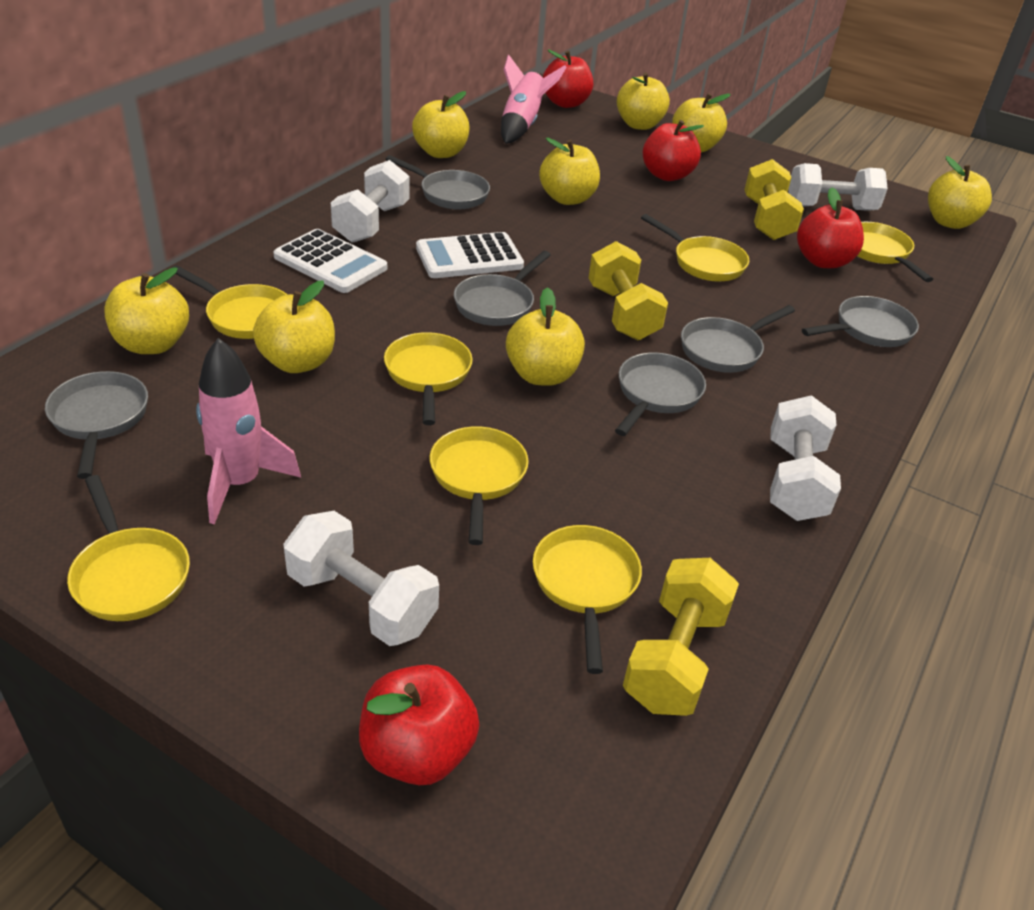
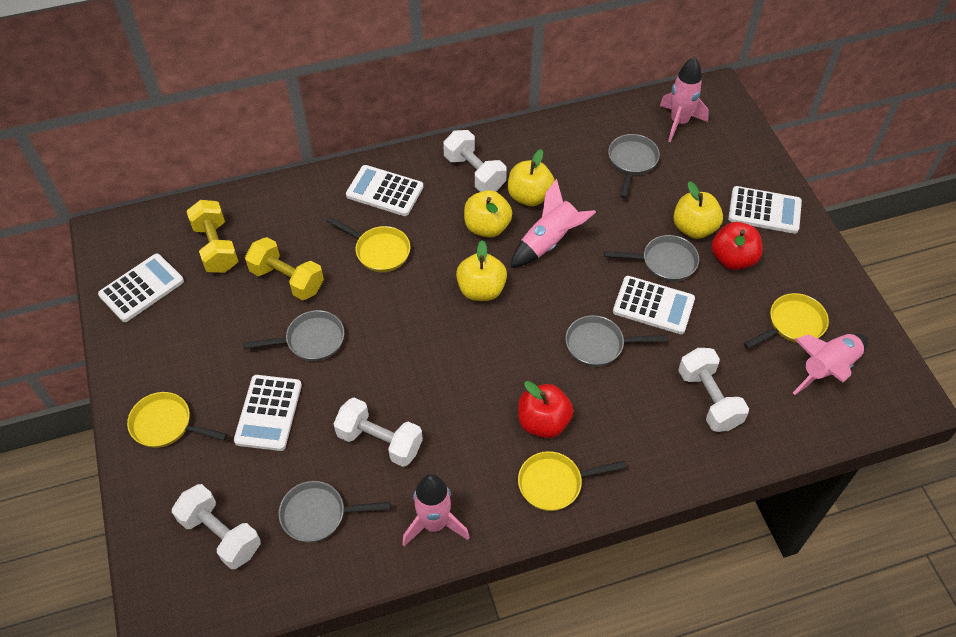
grey pan: [45,371,148,479] [386,155,490,209] [454,251,551,326] [615,353,706,436] [681,305,795,373] [802,296,919,347] = 6 -> [243,310,344,361] [279,481,390,542] [565,315,667,367] [604,235,699,282] [608,134,660,198] = 5
pink rocket: [196,338,301,524] [501,54,567,144] = 2 -> [402,474,470,547] [510,179,596,268] [660,56,709,142] [793,334,868,395] = 4
red apple: [359,664,480,785] [543,50,593,108] [643,120,704,181] [797,188,864,268] = 4 -> [518,381,573,438] [712,222,763,270] = 2
white calculator: [273,229,387,293] [416,232,524,278] = 2 -> [98,254,184,322] [234,375,302,451] [346,165,423,216] [613,276,695,334] [728,186,802,234] = 5
yellow apple: [104,267,189,354] [253,281,335,373] [412,91,470,158] [506,287,585,386] [539,138,600,205] [617,72,670,130] [672,93,731,153] [928,156,992,229] = 8 -> [456,240,507,301] [464,190,512,238] [508,149,555,206] [673,181,723,239] = 4
yellow dumbbell: [589,241,668,340] [623,558,739,716] [744,159,804,240] = 3 -> [187,200,238,273] [245,237,324,300] = 2
yellow pan: [67,475,190,621] [172,265,287,339] [384,332,473,425] [430,426,529,545] [533,525,642,674] [641,214,749,282] [857,222,933,282] = 7 -> [127,392,228,448] [326,216,410,272] [518,451,626,511] [744,293,829,349] = 4

